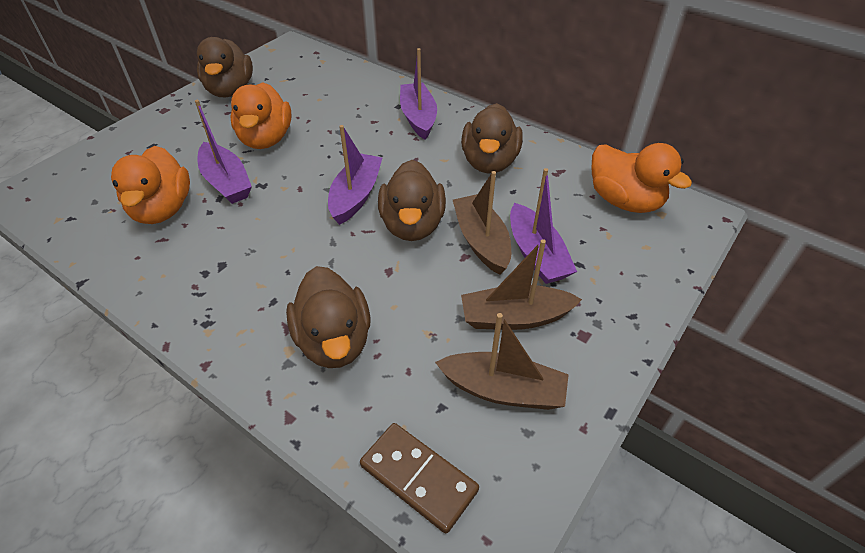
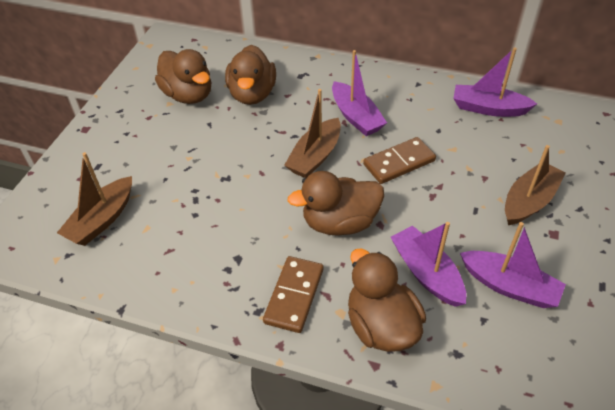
brown domino: [360,423,479,533] = 1 -> [263,256,323,333] [363,137,436,184] = 2
orange duck: [111,146,190,224] [230,82,291,149] [592,143,692,213] = 3 -> none = 0

